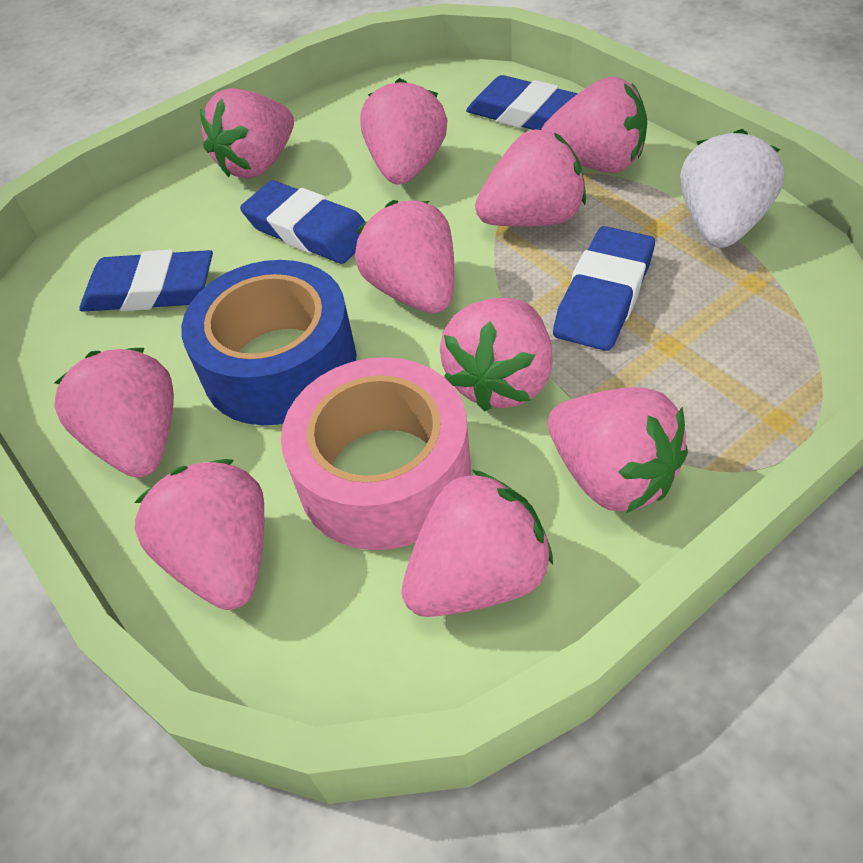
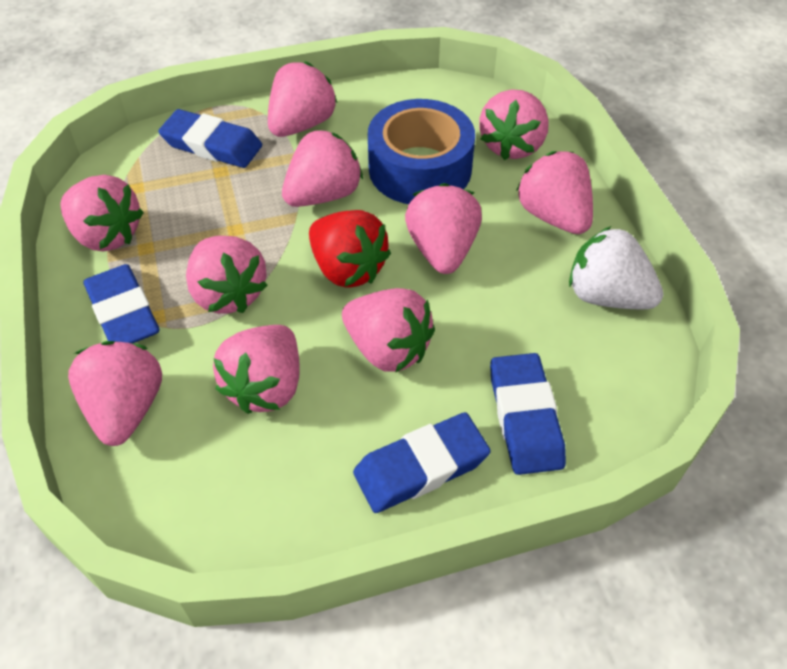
pink tape: [281,357,471,550] = 1 -> none = 0
red strawberry: none = 0 -> [309,210,391,288] = 1

